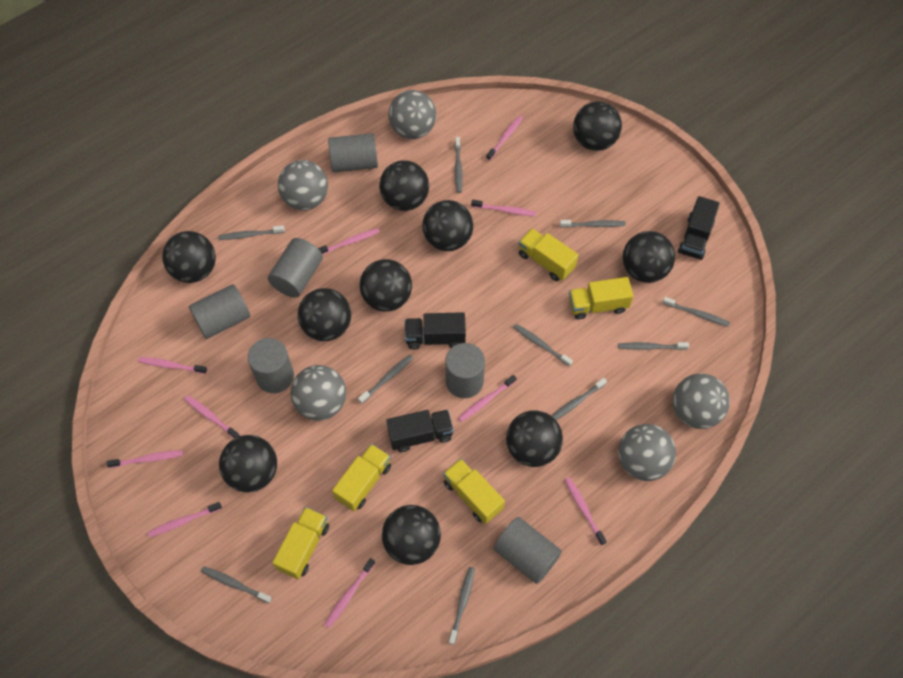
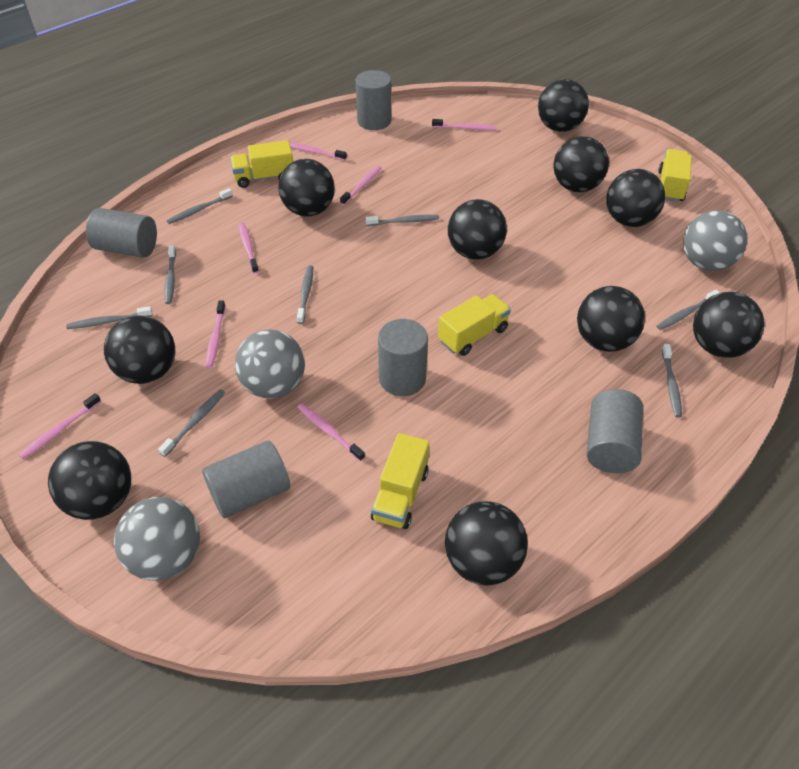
black truck: [386,410,454,452] [405,312,466,350] [678,196,720,260] = 3 -> none = 0
grey ball: [278,160,328,211] [291,365,346,421] [388,90,436,139] [618,424,676,481] [673,373,730,429] = 5 -> [114,497,200,581] [235,330,305,399] [683,210,747,271] = 3
grey cylinder: [189,284,250,339] [248,338,294,393] [268,238,323,298] [328,133,378,172] [445,343,485,398] [493,517,562,584] = 6 -> [86,208,157,258] [202,440,290,518] [356,70,391,130] [378,319,428,396] [587,389,643,473] = 5
grey toothbrush: [201,566,272,603] [218,225,285,240] [358,355,413,404] [449,567,475,645] [455,137,463,193] [513,324,573,366] [552,378,607,420] [560,220,626,228] [618,342,689,350] [663,297,730,327] = 10 -> [66,306,153,329] [158,389,225,457] [164,245,176,304] [166,188,233,224] [297,265,313,324] [366,215,439,226] [657,289,720,330] [662,344,682,418] = 8
pink toothbrush: [106,450,183,468] [138,357,207,374] [147,502,222,537] [184,395,240,439] [318,228,380,255] [324,558,375,628] [458,375,516,422] [471,200,536,216] [486,115,523,161] [565,477,607,545] = 10 -> [19,393,101,459] [206,300,226,368] [239,223,259,274] [289,142,347,161] [297,403,365,461] [340,166,382,205] [432,119,497,130] = 7
yellow truck: [272,507,329,579] [332,444,391,511] [443,458,505,524] [519,228,578,281] [569,277,634,320] = 5 -> [230,140,293,188] [371,433,429,529] [438,294,511,356] [658,149,692,202] = 4

